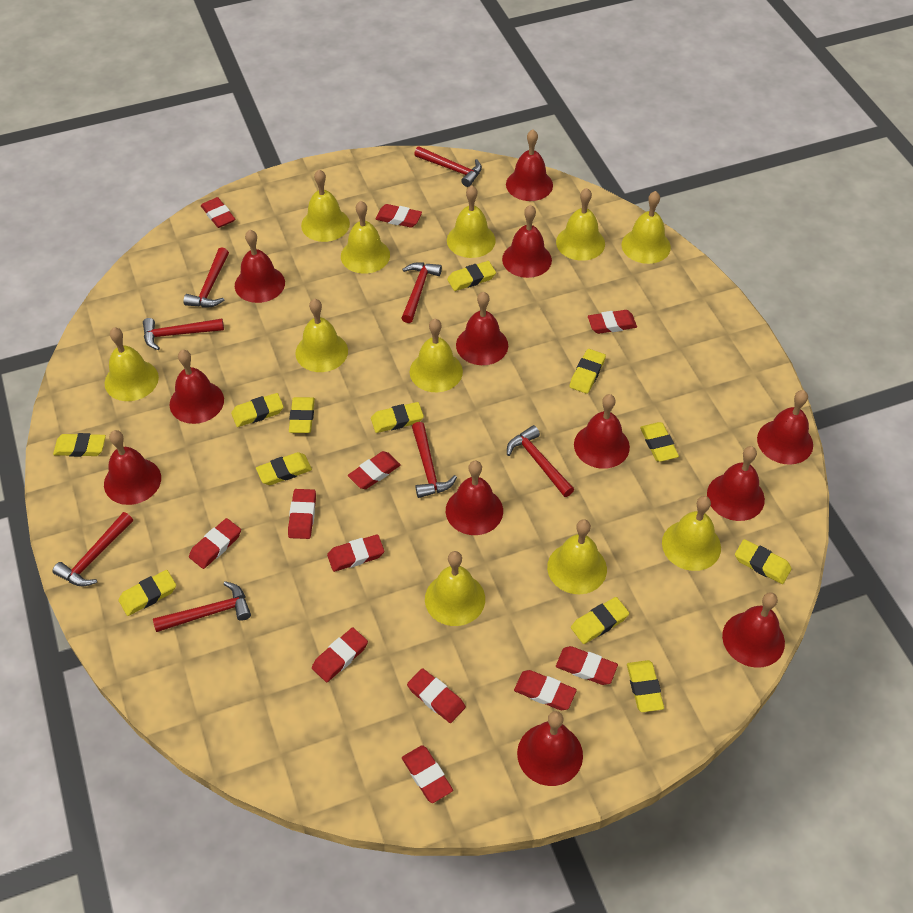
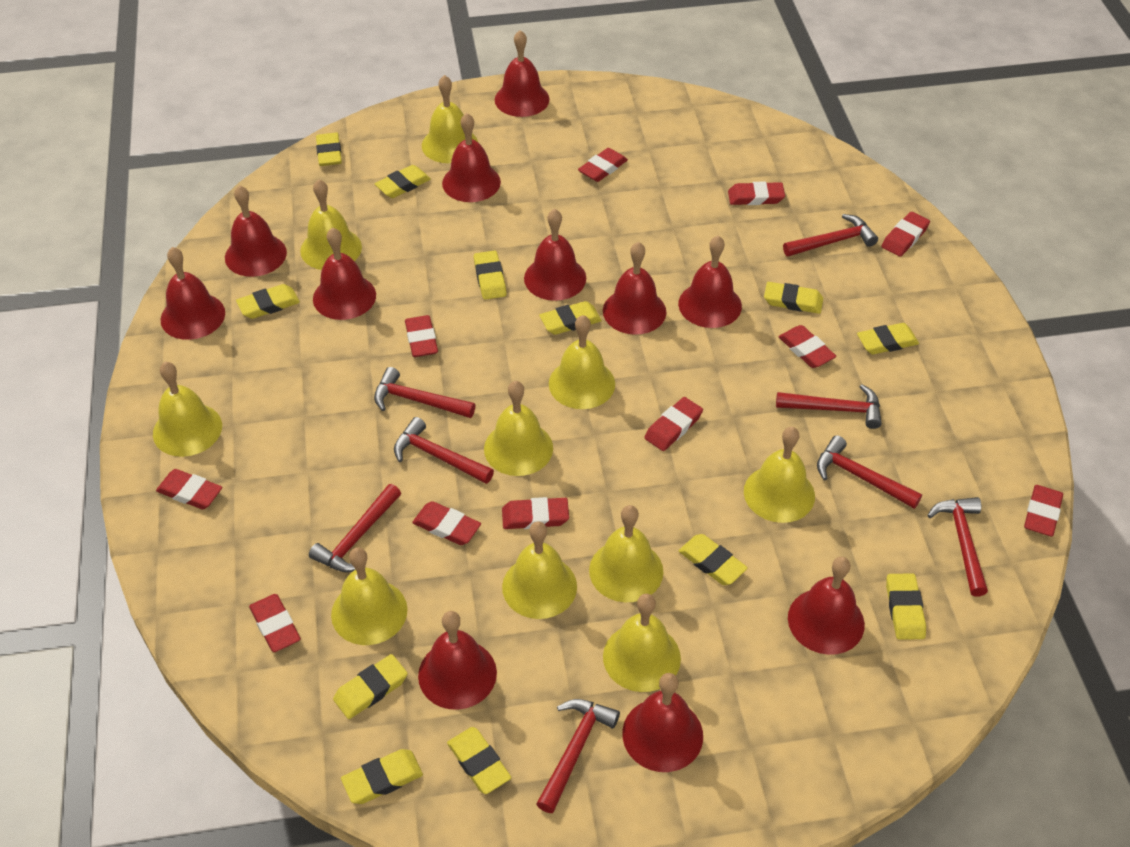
red bell: [104,430,161,505] [170,350,224,424] [235,230,285,303] [446,461,503,535] [456,292,508,365] [502,205,552,278] [506,129,553,201] [517,711,583,786] [574,394,630,469] [707,446,765,521] [722,592,785,668] [757,390,813,465] = 12 -> [161,247,225,340] [225,185,287,277] [313,227,376,320] [418,611,497,710] [442,113,501,202] [495,30,550,117] [524,209,586,301] [603,242,666,335] [622,673,703,772] [678,236,742,328] [788,557,865,655] = 11
red eraser: [189,518,241,569] [201,197,235,228] [288,489,316,539] [312,627,368,682] [327,534,384,572] [348,451,401,489] [376,204,422,228] [402,745,453,803] [407,668,466,723] [514,670,577,710] [556,646,618,685] [588,310,637,334] = 12 -> [156,469,223,509] [249,594,301,652] [405,315,438,357] [412,501,481,545] [502,497,569,529] [578,148,628,182] [644,397,703,451] [728,182,785,205] [778,325,836,368] [881,212,930,257] [1024,485,1063,537] = 11
yellow bell: [105,327,159,401] [295,299,348,372] [301,169,350,242] [341,201,390,274] [410,319,463,392] [425,551,485,626] [447,185,496,258] [547,519,607,594] [556,188,605,261] [621,191,671,264] [662,496,721,571] = 11 -> [153,362,222,457] [300,179,362,270] [331,547,408,645] [422,75,478,163] [484,381,553,476] [502,522,577,619] [549,315,615,409] [589,505,663,602] [603,594,681,692] [744,427,815,523] = 10

